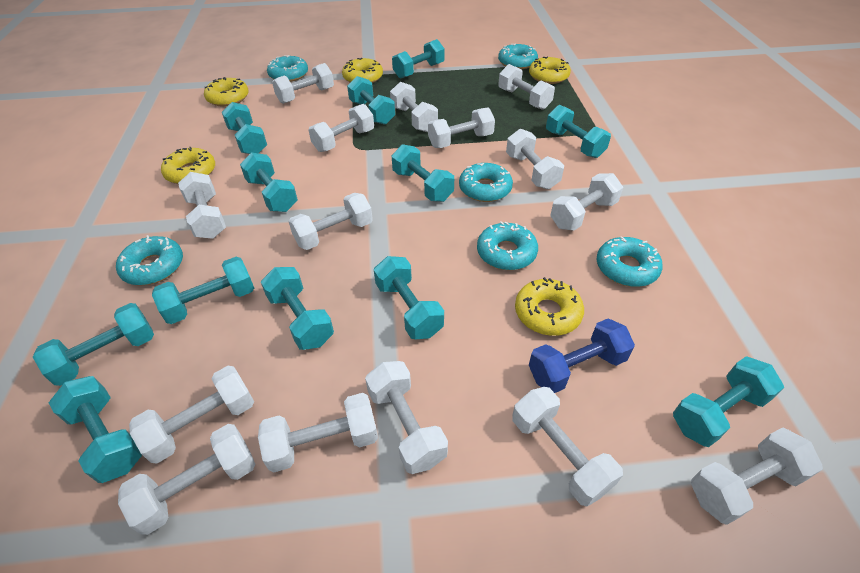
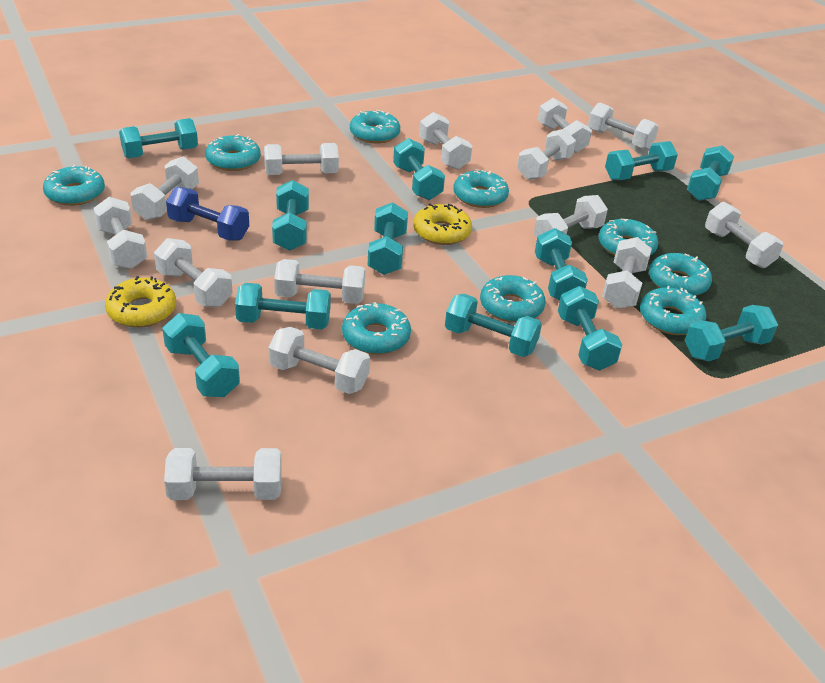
turquoise donut: [116,235,183,285] [267,55,308,82] [459,163,513,202] [477,221,538,270] [498,44,538,69] [597,236,663,287] = 6 -> [43,165,105,206] [205,134,261,171] [342,302,411,355] [350,110,400,143] [453,169,509,208] [480,275,546,323] [599,219,658,256] [640,286,707,335] [649,253,712,296] = 9
white dumbbell: [118,424,255,535] [129,366,254,464] [178,172,226,239] [258,393,378,472] [272,63,334,104] [289,193,373,250] [308,104,374,152] [365,361,448,474] [390,82,438,132] [428,108,495,148] [498,64,555,110] [506,129,564,189] [512,387,623,506] [550,173,623,230] [691,427,823,525] = 15 -> [93,197,148,269] [131,157,199,221] [154,238,233,307] [164,448,282,500] [264,143,339,175] [268,327,370,394] [274,259,365,304] [419,112,472,170] [517,129,576,180] [534,195,608,238] [538,98,592,153] [588,102,659,150] [602,237,652,309] [705,202,783,268] = 14
yellow donut: [161,147,215,184] [204,77,249,106] [342,58,383,83] [515,277,584,336] [529,57,571,84] = 5 -> [105,276,176,328] [413,204,472,245] = 2

